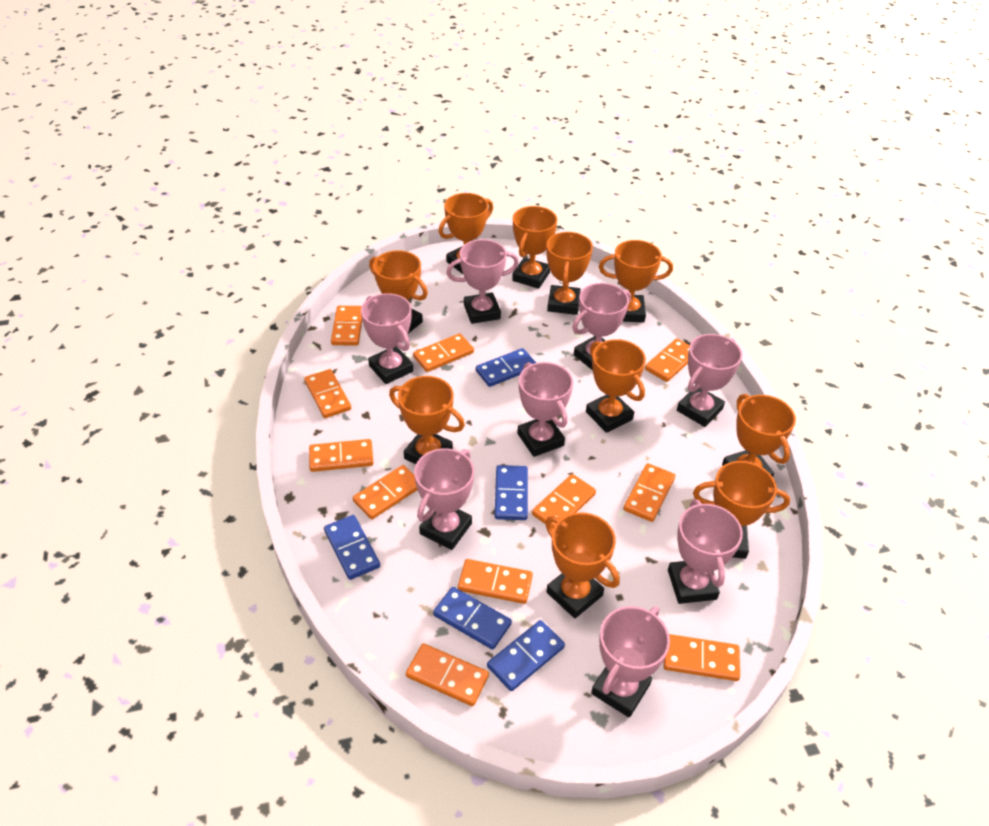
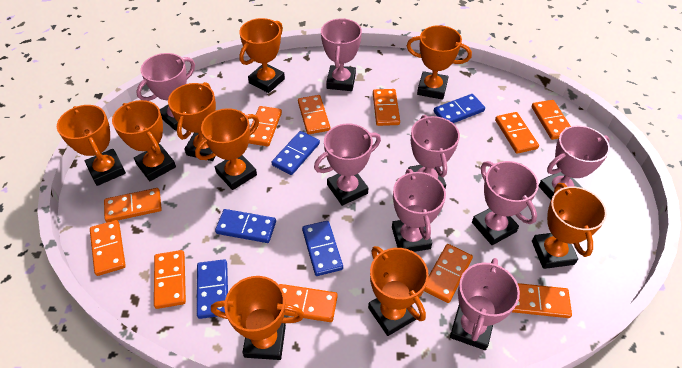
orange trophy: [369,250,428,333] [389,376,465,464] [439,193,493,274] [512,206,557,289] [545,512,620,618] [546,232,593,315] [586,339,646,433] [599,240,673,322] [693,461,790,559] [722,394,796,477] = 10 -> [57,105,126,186] [112,100,176,181] [168,82,216,161] [195,108,259,190] [211,276,305,360] [239,18,285,93] [368,246,429,336] [407,25,472,100] [532,183,607,269] = 9

